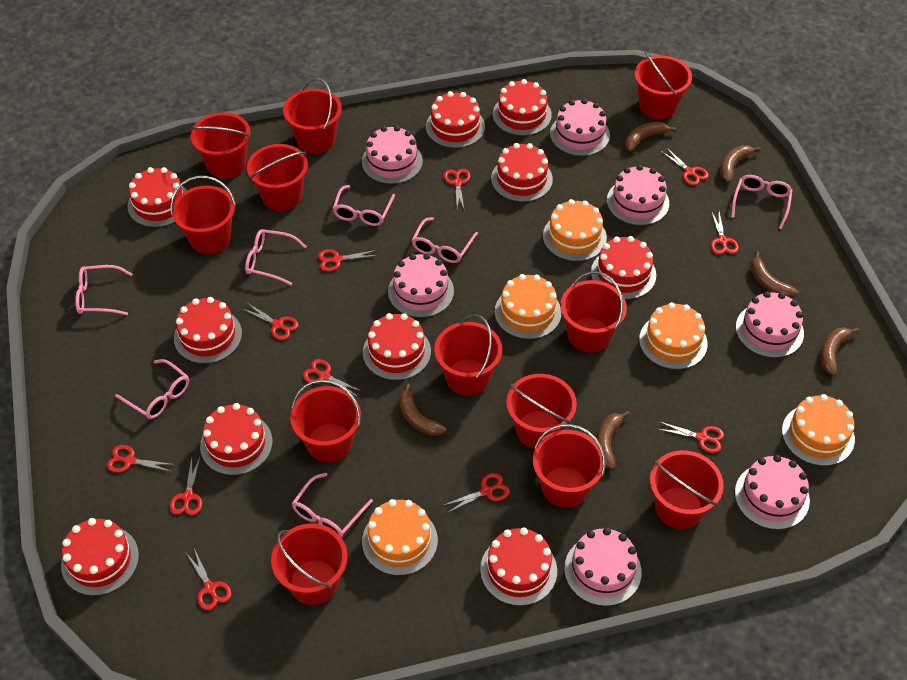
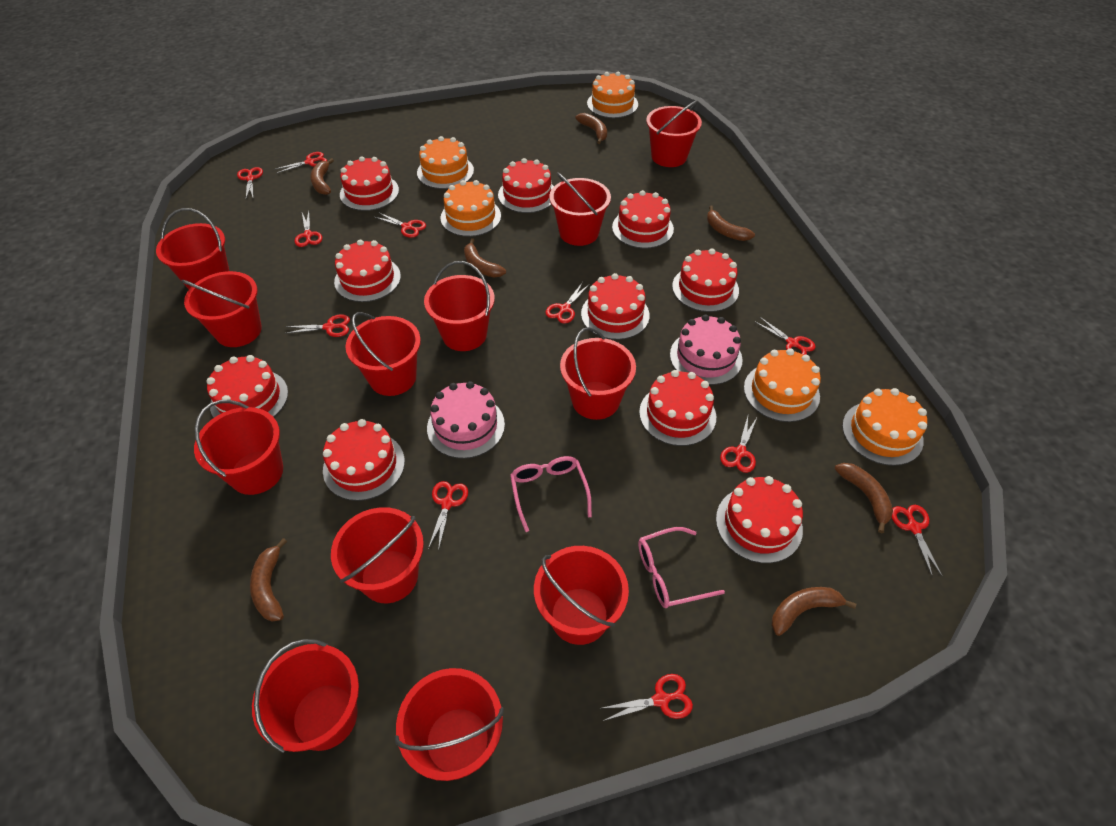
brown banana: [399,383,446,436] [596,411,630,469] [625,122,676,151] [720,145,761,182] [751,251,798,298] [820,327,859,376] = 6 -> [250,538,287,622] [310,158,334,195] [464,238,506,277] [575,113,607,144] [707,206,755,241] [771,587,856,636] [835,463,893,533] = 7
pink cake: [362,126,423,184] [388,253,454,318] [550,99,610,156] [564,527,641,606] [607,165,669,226] [735,455,810,530] [736,291,804,358] = 7 -> [427,381,505,459] [670,315,743,385] = 2
pink glasses: [75,265,132,315] [115,359,189,419] [245,229,307,285] [292,473,373,537] [332,185,395,226] [412,217,478,263] [731,175,793,229] = 7 -> [510,456,592,532] [638,527,725,608] = 2

